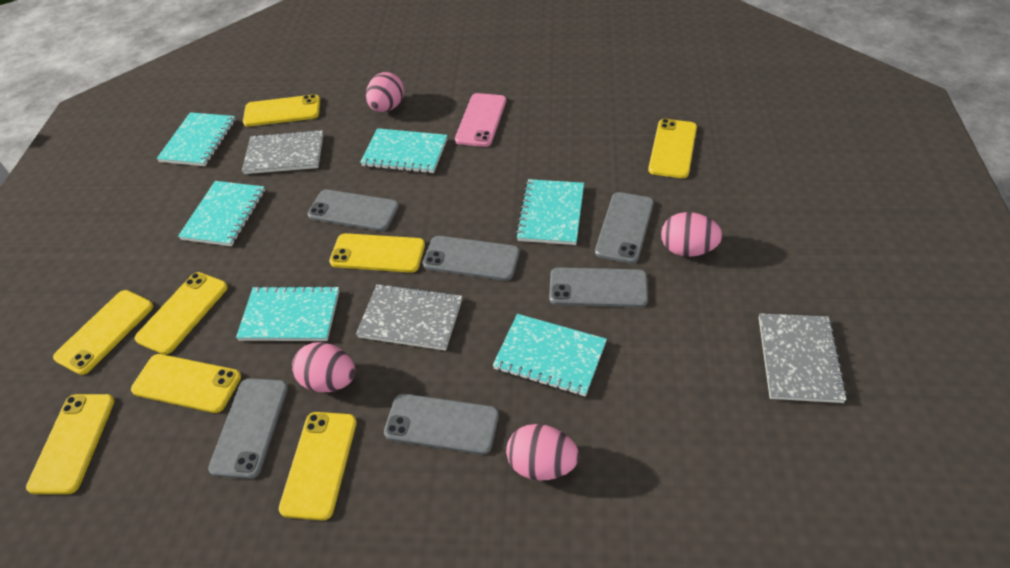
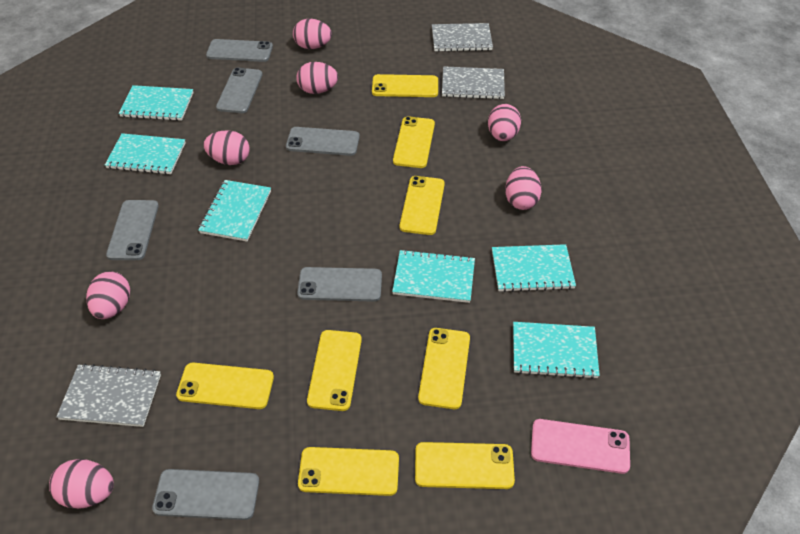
pink egg: [292,342,355,392] [366,72,404,112] [506,424,579,481] [661,212,723,257] = 4 -> [49,459,114,509] [86,272,130,319] [203,131,250,165] [293,19,332,49] [296,62,338,94] [488,104,521,141] [505,166,542,210] = 7

